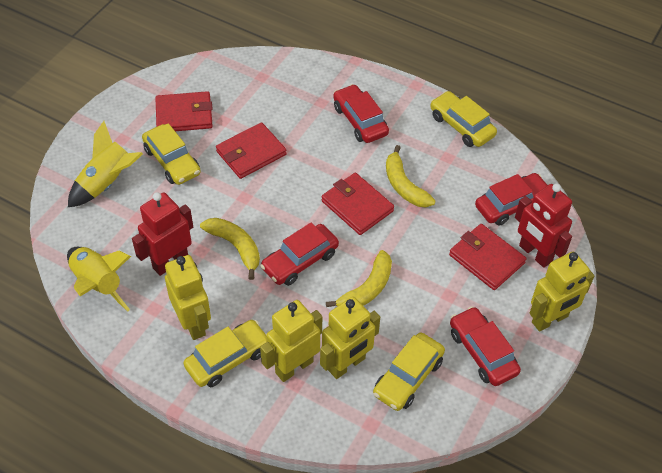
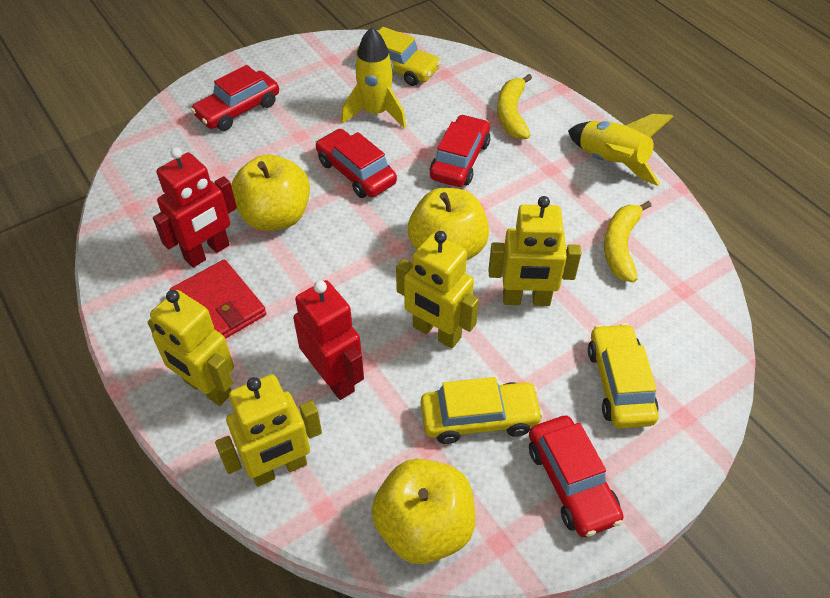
red wallet: [155,91,213,131] [216,122,287,179] [322,173,394,235] [449,224,526,290] = 4 -> [169,260,266,339] = 1
yellow apple: none = 0 -> [231,154,310,231] [371,459,475,564] [408,188,489,260] = 3
yellow banana: [200,218,260,280] [326,250,392,307] [386,145,436,207] = 3 -> [497,74,532,140] [604,201,652,283] = 2
yellow car: [142,123,201,185] [184,320,267,387] [373,333,445,411] [430,91,497,147] = 4 -> [357,27,441,86] [421,377,543,444] [588,323,659,428] = 3

